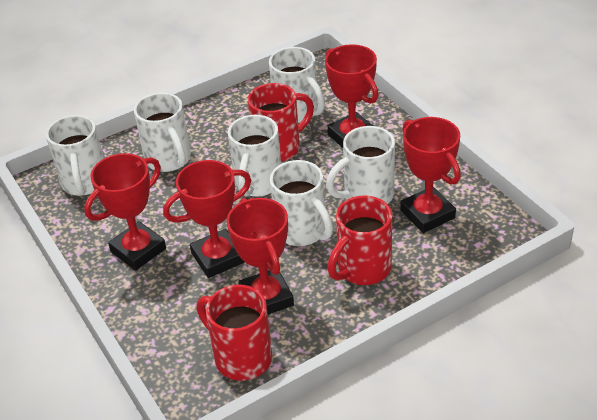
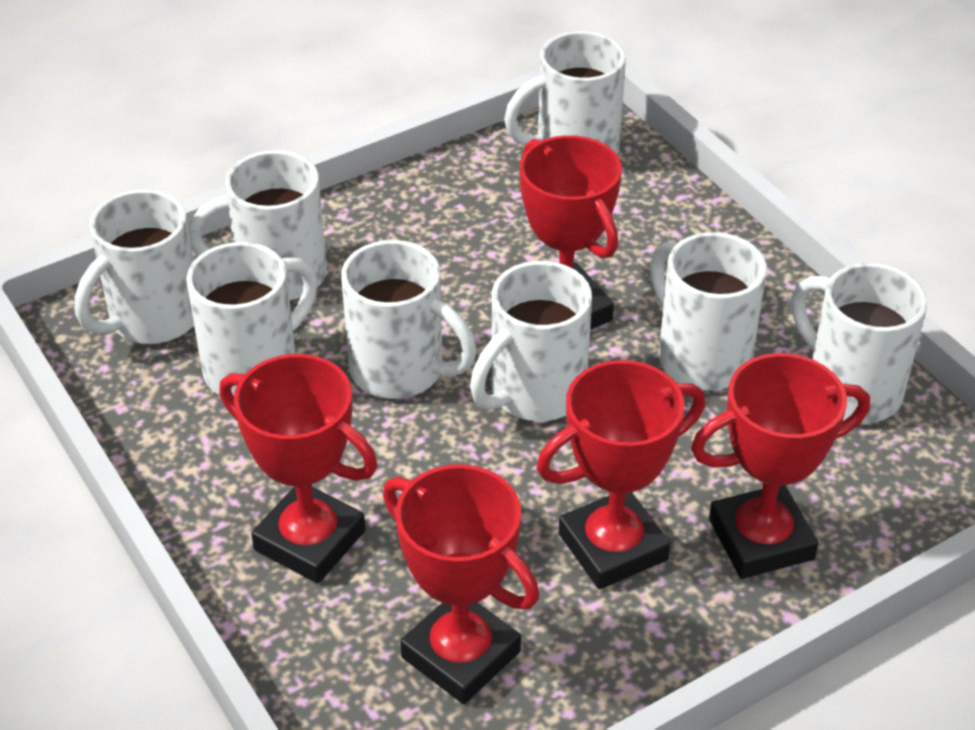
red mug: [197,284,272,381] [248,83,314,162] [327,195,392,285] = 3 -> none = 0
white mug: [46,115,104,196] [134,92,191,172] [228,115,281,197] [269,47,325,123] [270,160,333,246] [326,126,395,204] = 6 -> [75,189,194,344] [186,242,317,396] [189,150,327,300] [341,240,477,399] [470,261,592,421] [504,31,626,154] [650,232,767,390] [791,263,927,423] = 8

